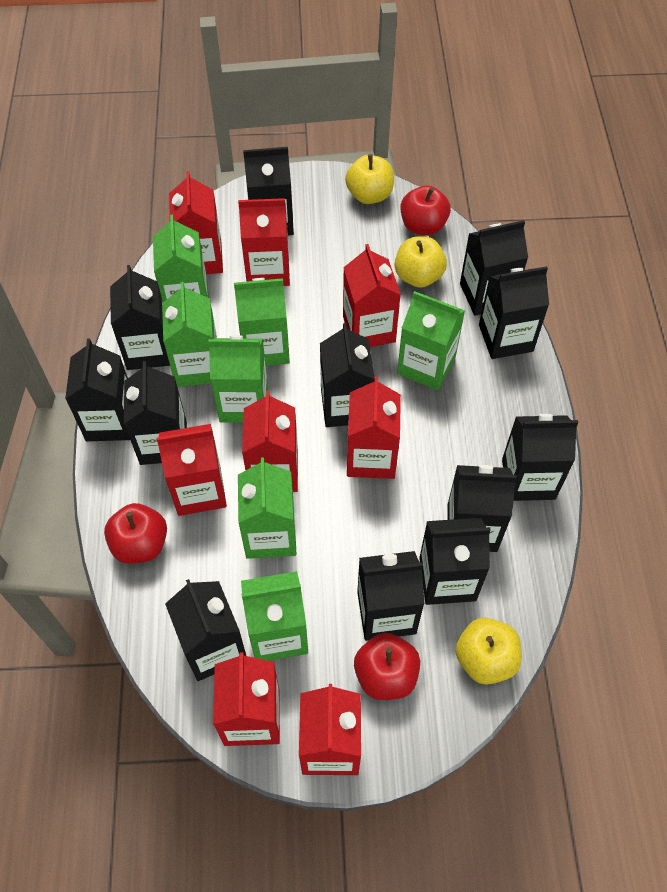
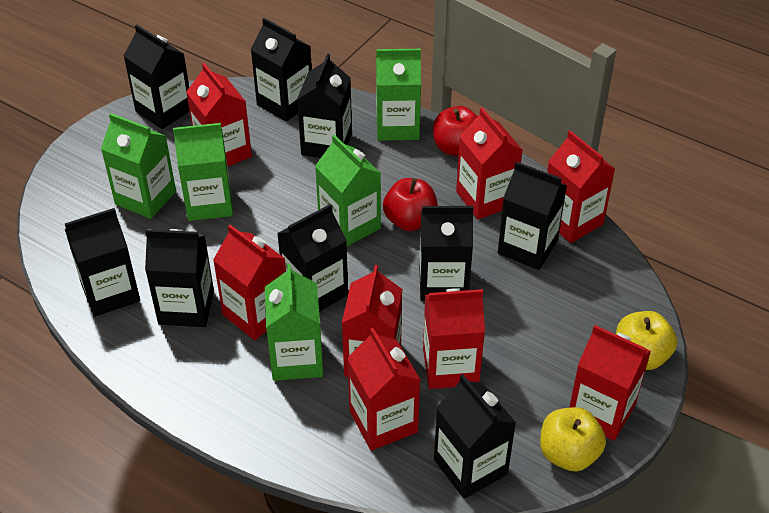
black carton: [65,338,130,441] [110,265,170,370] [124,361,187,465] [165,579,246,681] [243,147,294,235] [320,323,375,427] [357,551,425,641] [419,518,491,605] [447,465,517,552] [460,220,528,316] [479,266,549,359] [502,414,578,501] = 12 -> [65,208,140,317] [124,24,190,129] [145,229,214,327] [250,18,312,122] [277,204,348,312] [297,54,352,158] [419,206,473,301] [434,374,516,499] [498,162,567,270] = 9
green carton: [153,215,209,302] [162,282,217,387] [208,335,268,423] [234,278,290,366] [238,457,296,559] [241,571,308,661] [397,291,465,390] = 7 -> [101,113,176,219] [173,123,233,221] [265,264,323,381] [315,135,381,246] [376,49,421,141] = 5
red apple: [104,503,167,564] [354,633,420,700] [401,185,451,236] = 3 -> [383,178,438,231] [433,106,478,156] = 2
yellow apple: [345,154,394,204] [395,236,447,288] [455,618,522,685] = 3 -> [540,407,606,471] [616,311,677,370] = 2

